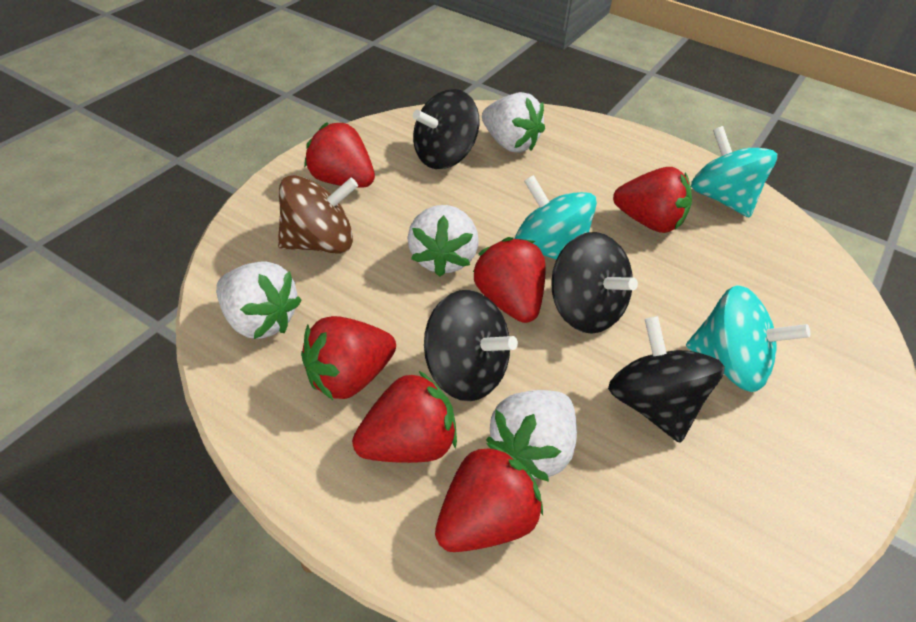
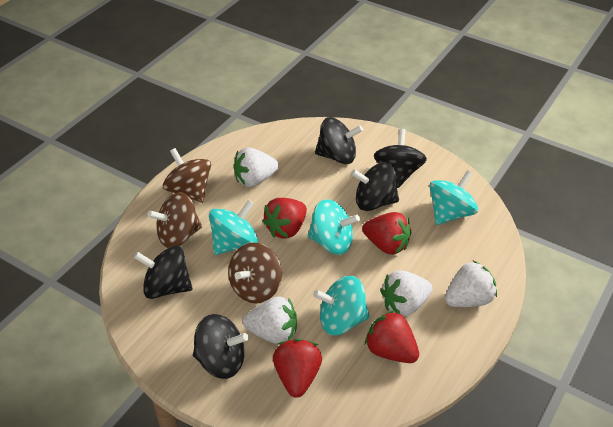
black spinning top: [413,89,479,169] [424,290,518,401] [551,232,638,334] [608,316,725,443] = 4 -> [134,246,193,299] [193,314,249,379] [315,117,363,164] [351,162,399,211] [374,129,427,188] = 5
brown spinning top: [278,175,358,254] = 1 -> [147,192,202,248] [163,148,211,203] [228,242,282,304] = 3
red strawberry: [301,316,396,400] [304,122,375,188] [352,371,457,463] [435,443,543,552] [473,237,546,323] [613,167,692,233] = 6 -> [262,198,307,238] [273,339,322,398] [362,212,411,255] [365,310,419,363] = 4
turquoise spinning top: [515,175,597,259] [686,285,810,392] [691,126,777,218] = 3 -> [209,200,258,255] [308,199,360,255] [313,276,370,335] [429,170,478,225] = 4

